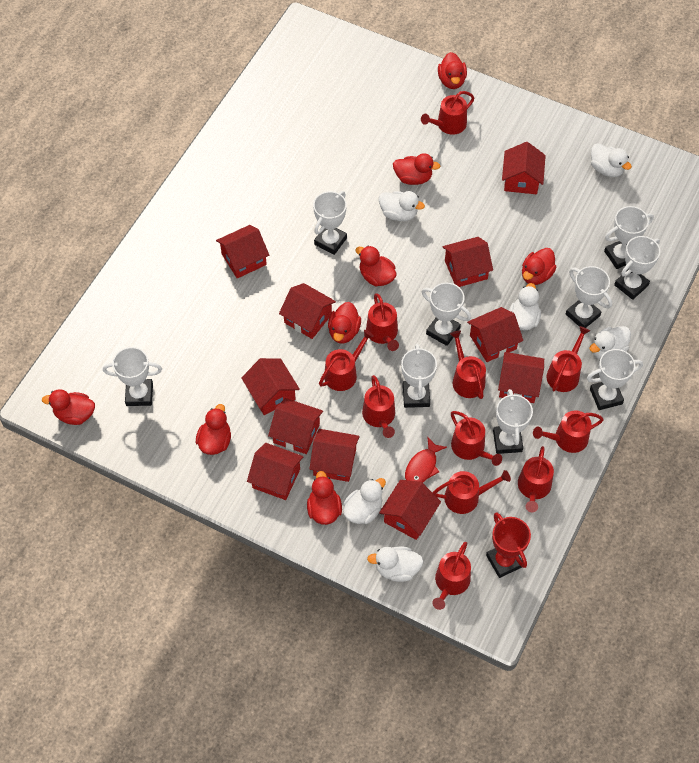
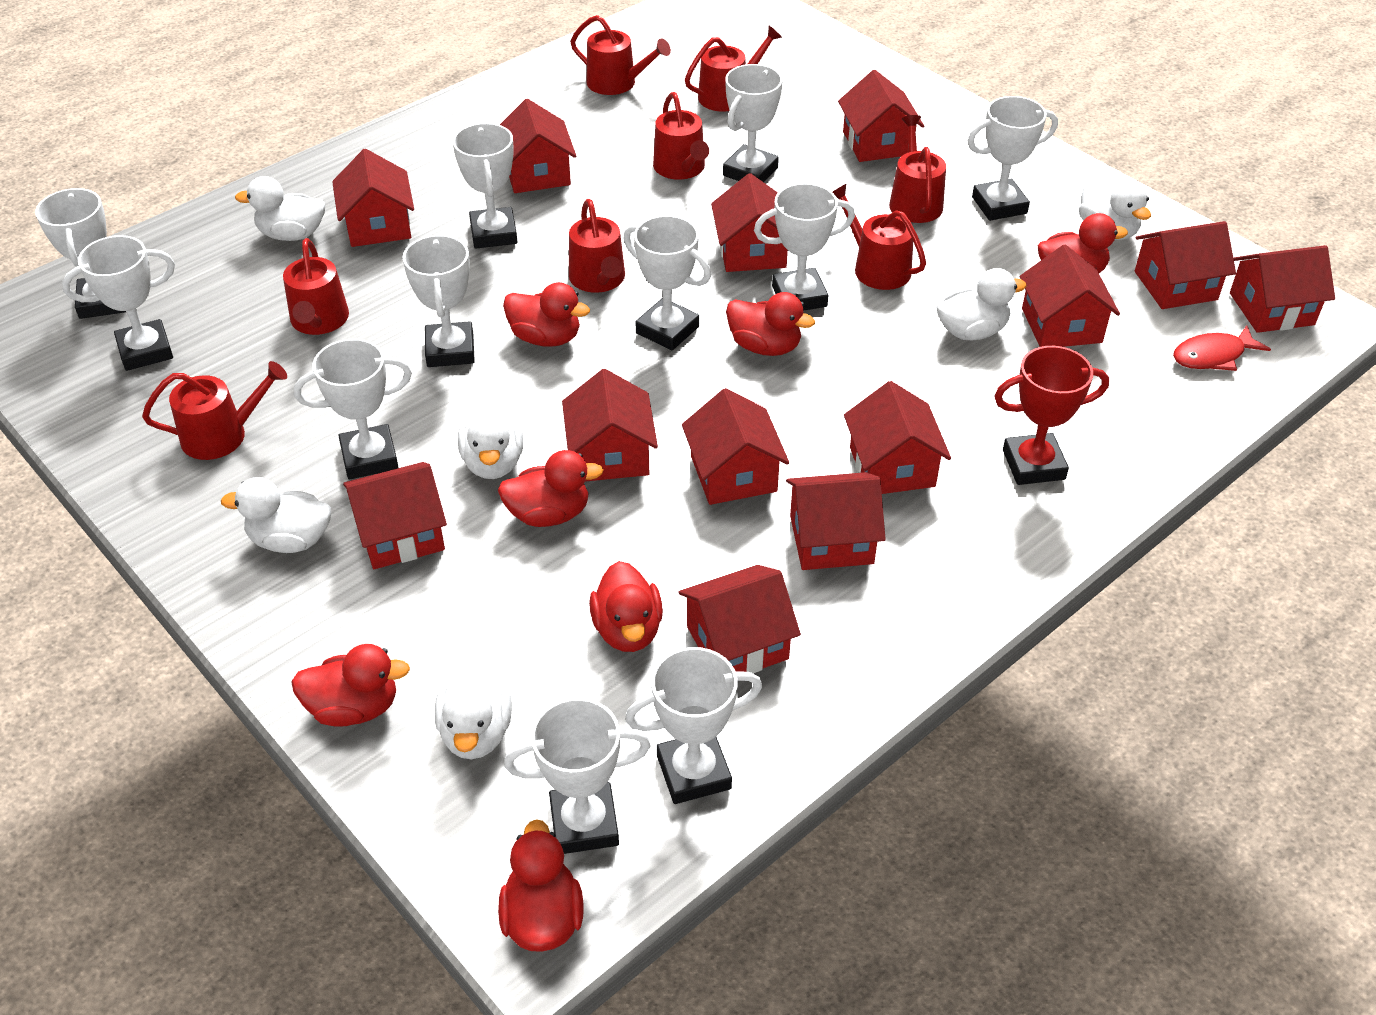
red duck: [42,389,95,425] [196,404,231,455] [307,471,342,525] [328,302,361,344] [355,246,397,286] [393,153,441,185] [438,52,467,89] [522,248,557,285] = 8 -> [291,644,410,727] [498,450,603,527] [498,819,584,952] [503,282,590,347] [589,561,663,652] [726,292,815,356] [1038,213,1128,273] = 7
red house: [216,225,269,278] [241,358,300,415] [247,443,304,500] [268,398,323,454] [279,283,336,339] [309,429,360,482] [379,480,441,540] [442,237,493,287] [467,307,523,362] [498,352,544,403] [502,142,546,194] = 11 -> [332,149,414,247] [343,462,447,569] [500,99,576,193] [562,369,658,482] [679,565,801,673] [682,388,789,505] [711,173,788,272] [786,472,886,570] [838,70,924,162] [844,381,951,494] [1019,245,1120,347] [1135,221,1236,309] [1230,245,1335,333] = 13
red watering can: [319,330,374,391] [362,375,395,438] [366,293,399,351] [421,91,475,135] [432,542,471,610] [433,470,511,514] [450,331,486,399] [451,411,502,466] [518,446,554,512] [533,411,604,453] [547,326,590,392] = 11 -> [142,361,287,460] [283,238,349,335] [569,199,625,293] [570,15,671,95] [653,92,709,180] [685,26,782,112] [833,184,926,290] [889,115,946,223] = 8
white trophy: [103,347,162,406] [313,191,347,255] [401,343,437,408] [422,283,471,346] [493,389,533,454] [566,266,612,328] [587,349,643,410] [604,206,654,269] [614,236,660,300] = 9 -> [35,188,126,319] [62,235,175,371] [294,339,412,479] [402,234,475,367] [453,123,517,249] [504,698,651,854] [623,215,711,351] [625,647,762,804] [723,64,783,182] [754,183,855,311] [968,96,1058,221] = 11

